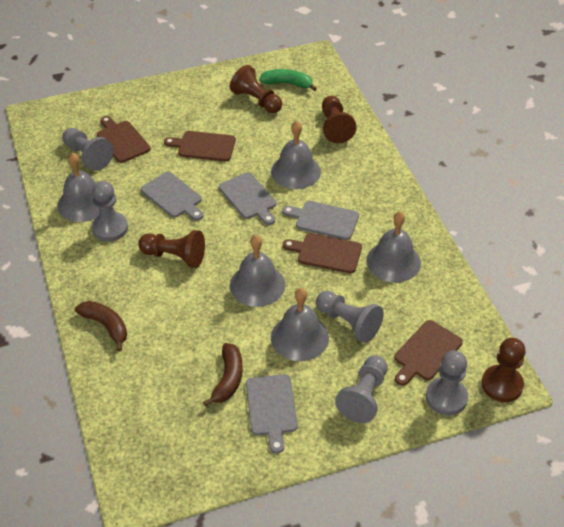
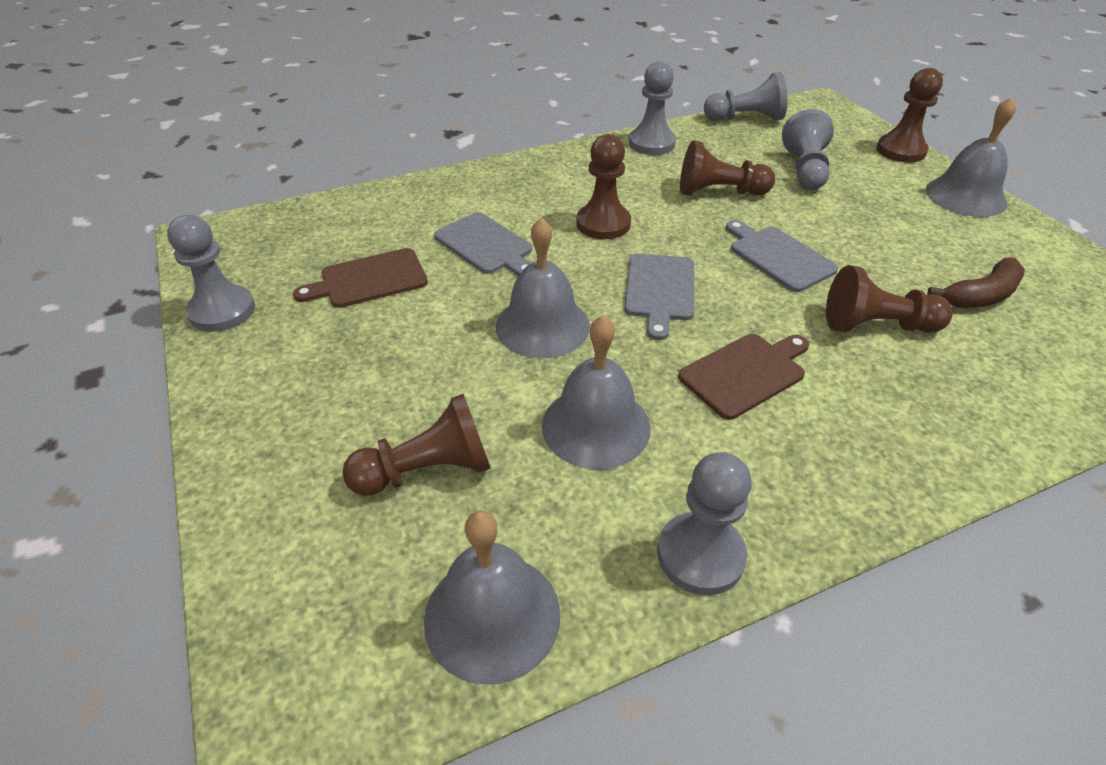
brown banana: [75,301,127,351] [203,343,243,407] = 2 -> [927,258,1025,308] = 1
brown cutting board: [97,116,151,163] [164,131,236,161] [283,233,362,273] [394,320,463,386] = 4 -> [293,248,428,308] [678,334,809,420] = 2
brown pawn: [138,230,205,268] [230,65,282,113] [322,96,357,143] [481,338,526,402] = 4 -> [342,394,491,496] [576,134,631,239] [680,141,775,196] [826,265,953,333] [877,68,943,163] = 5
green banana: [259,69,317,91] = 1 -> none = 0
grey bell: [57,152,99,222] [230,235,285,307] [271,121,321,189] [271,288,329,361] [366,211,421,283] = 5 -> [424,511,560,685] [496,217,590,358] [542,315,651,470] [926,97,1016,217] = 4
grey cutting board: [141,172,203,220] [219,172,276,225] [246,374,298,454] [282,201,359,240] = 4 -> [434,212,532,276] [625,254,694,340] [726,220,838,292] = 3

